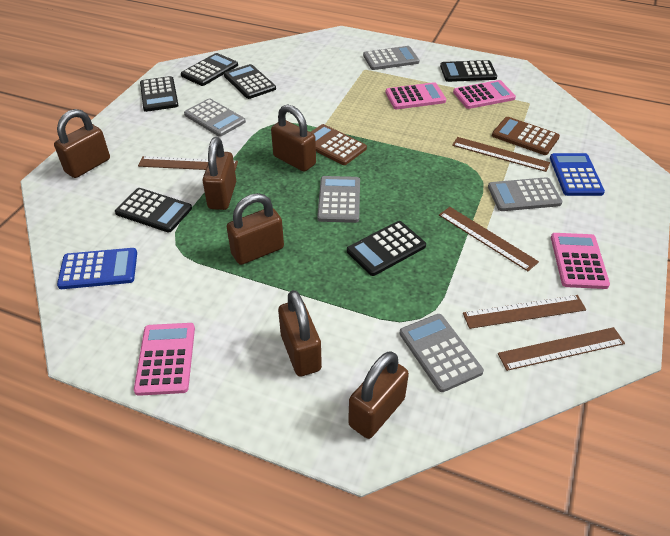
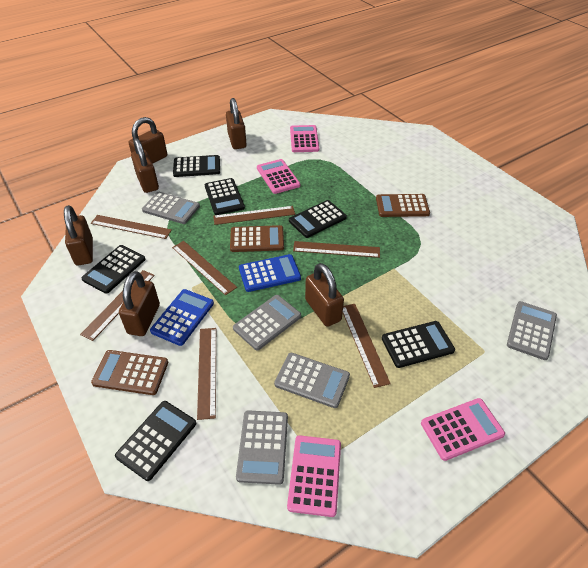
brown calculator: [311,124,367,165] [492,117,560,155] = 2 -> [91,350,168,395] [230,225,284,252] [376,194,430,217] = 3
brown ruler: [138,156,238,170] [439,207,539,271] [452,137,550,172] [463,295,586,329] [498,327,625,371] = 5 -> [80,270,155,341] [91,215,172,239] [172,241,237,295] [197,328,216,420] [213,206,295,225] [293,241,380,258] [343,304,391,388] = 7

